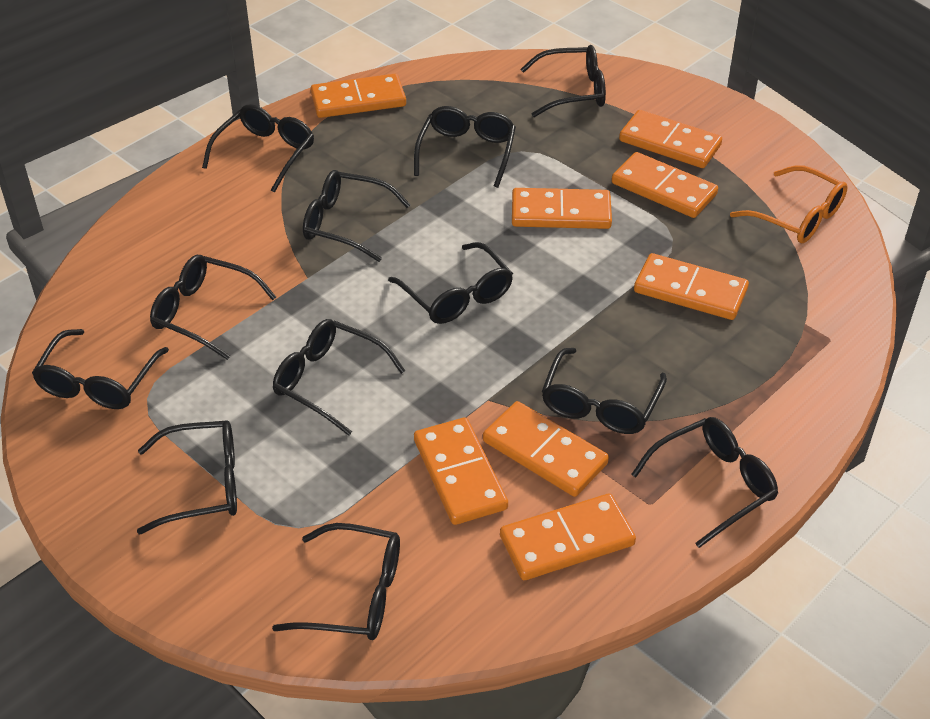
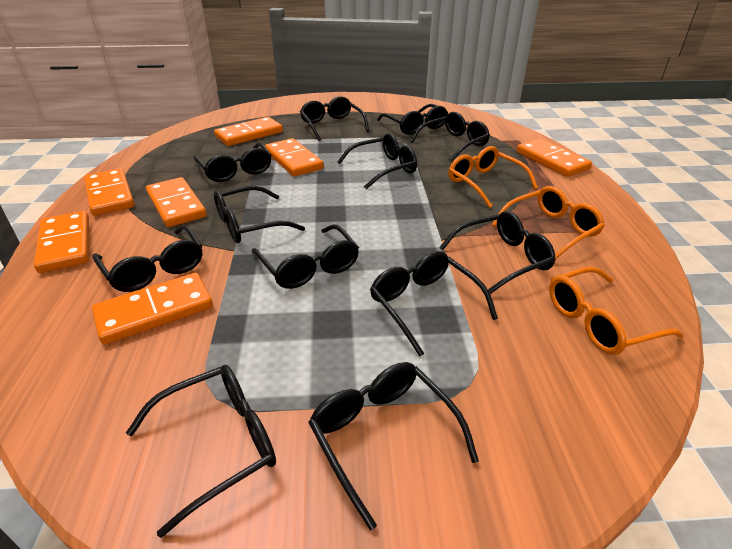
orange domino: [310,74,406,118] [414,417,508,525] [483,401,609,497] [500,493,636,580] [512,188,612,229] [612,152,718,218] [619,110,722,168] [634,253,749,320] = 8 -> [34,211,89,273] [84,168,135,216] [92,273,213,345] [146,177,207,227] [214,117,283,146] [265,138,324,177] [517,139,592,177] = 7
orange glasses: [730,165,848,243] = 1 -> [448,146,538,208] [492,186,605,259] [549,267,684,355] = 3

